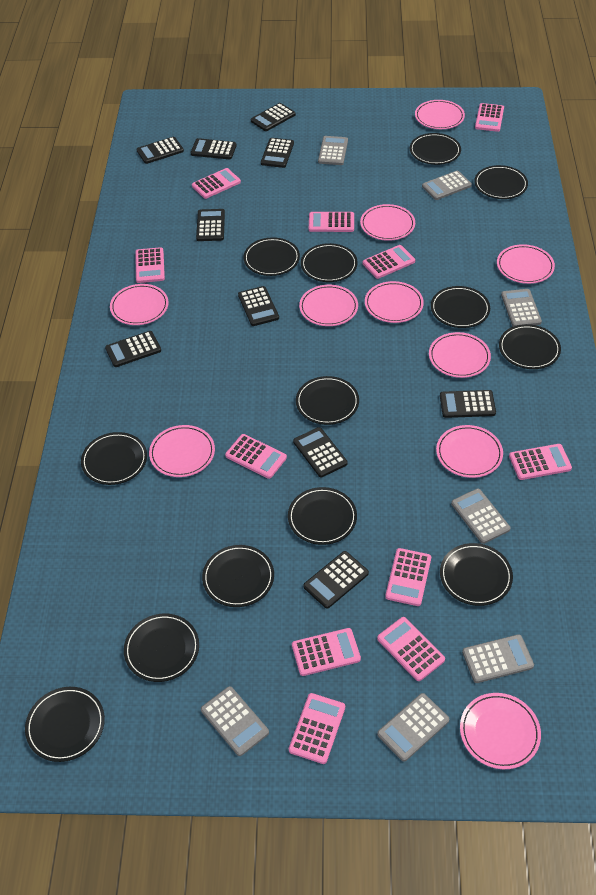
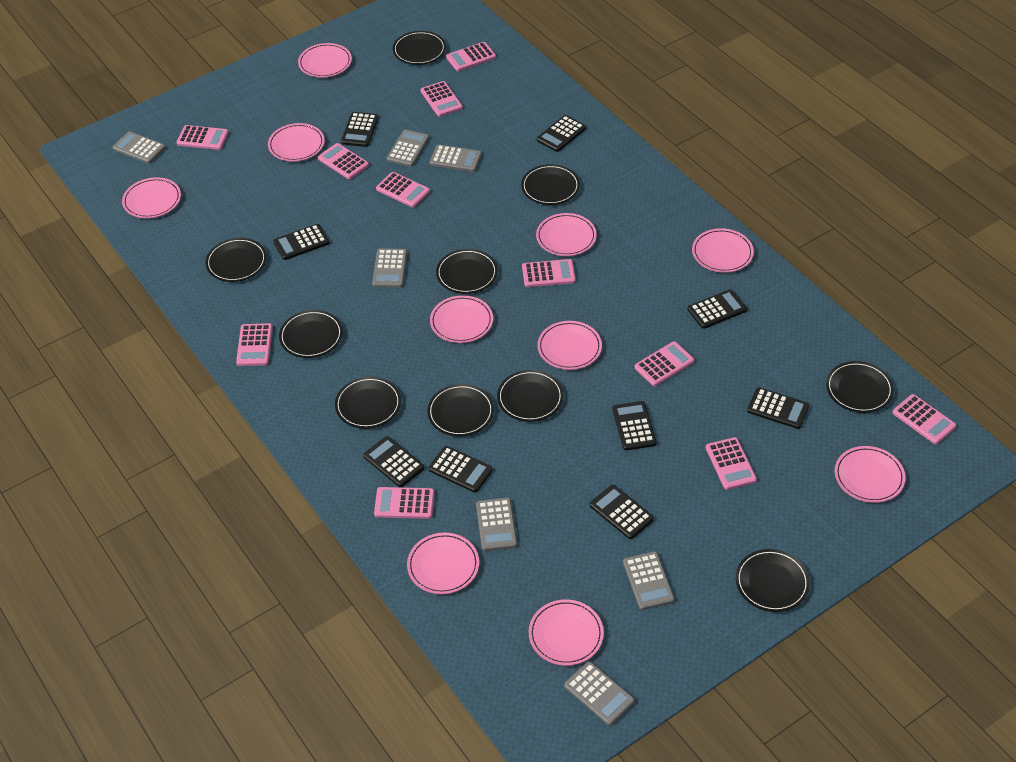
black calculator: [105,331,161,367] [137,137,184,164] [191,138,237,159] [196,209,225,241] [238,286,279,326] [251,103,296,131] [261,138,294,168] [293,427,347,477] [303,551,369,609] [440,390,496,418] = 10 -> [273,224,329,260] [341,112,379,147] [363,436,424,487] [428,446,493,493] [537,115,586,152] [590,485,654,539] [612,401,656,450] [688,290,747,329] [747,387,809,429] = 9
black plate: [25,687,105,762] [81,432,147,485] [124,614,199,682] [202,545,274,607] [243,237,300,276] [288,487,357,545] [296,376,359,425] [301,243,358,282] [410,133,461,165] [431,286,490,328] [440,543,513,606] [474,165,528,199] [499,324,561,369] = 13 -> [206,238,267,282] [279,310,343,358] [335,377,401,429] [393,31,446,65] [427,384,494,437] [436,249,498,294] [497,370,563,422] [521,164,580,205] [736,549,810,612] [826,361,894,413] = 10

